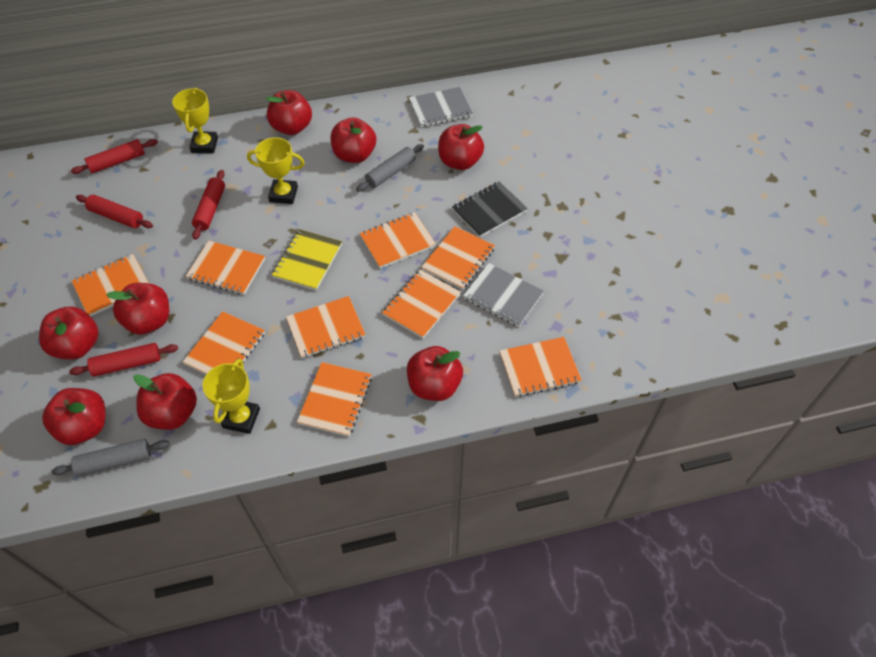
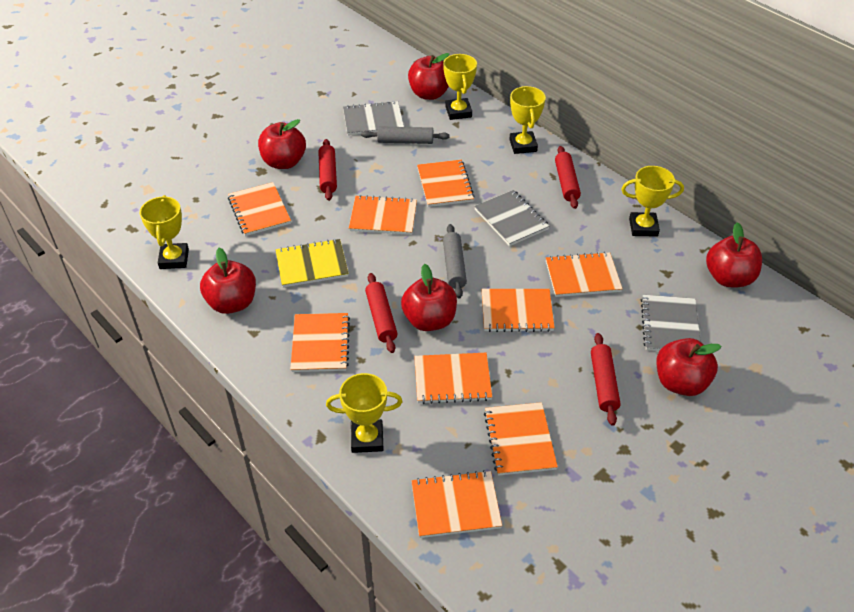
black notebook: [452,181,527,238] = 1 -> none = 0
grey notebook: [409,87,473,127] [463,263,544,327] = 2 -> [343,101,404,136] [474,190,550,246] [641,295,701,351] = 3
red apple: [39,307,99,360] [42,388,106,445] [107,283,169,335] [134,373,197,430] [266,90,312,135] [331,117,376,163] [407,346,463,401] [438,124,484,170] = 8 -> [200,248,256,314] [258,119,306,169] [401,264,457,331] [408,53,449,100] [656,338,721,396] [706,222,762,287] = 6
yellow trophy: [172,88,218,153] [203,359,260,434] [247,137,305,204] = 3 -> [140,195,189,269] [326,373,402,453] [443,54,477,120] [509,86,546,154] [622,166,684,237] = 5

